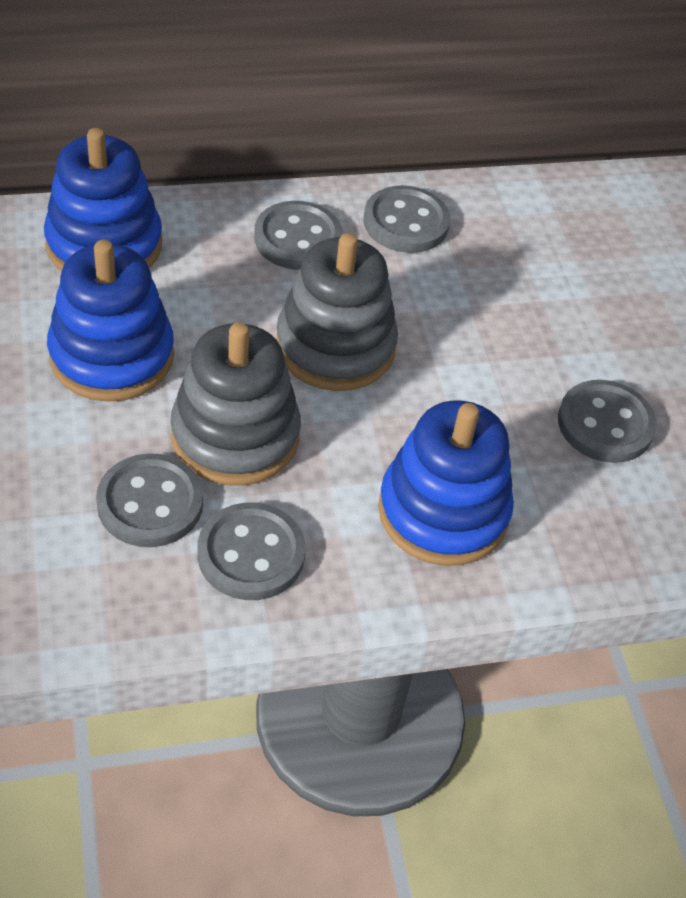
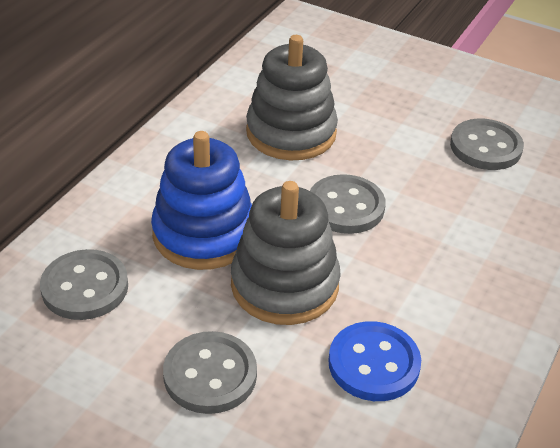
blue button: none = 0 -> [328,321,421,401] = 1
blue stacking toy: [44,128,162,272] [47,240,174,402] [378,400,514,566] = 3 -> [151,131,252,270] = 1
grey button: [96,453,203,547] [197,503,306,600] [254,201,343,270] [364,185,450,253] [558,380,657,463] = 5 -> [40,249,128,320] [163,331,257,414] [310,174,386,234] [450,119,524,170] = 4

